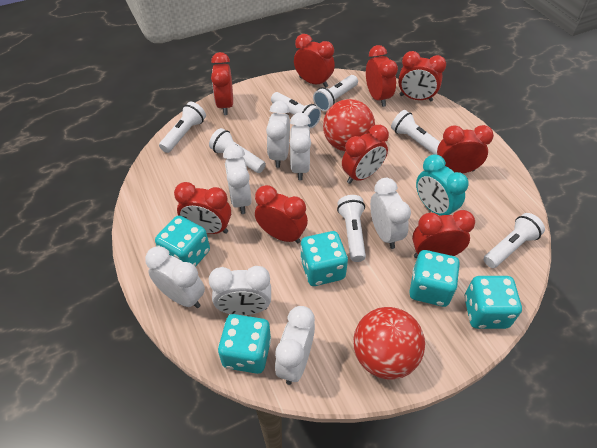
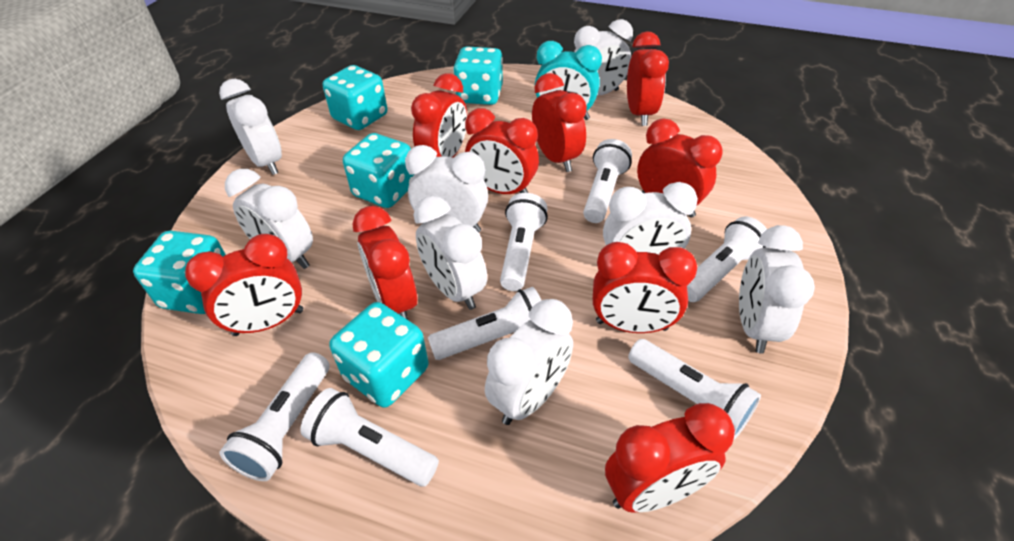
red ball: [323,99,375,152] [353,307,425,379] = 2 -> none = 0
white clock: [145,246,205,308] [209,266,271,315] [223,145,252,214] [266,101,290,168] [275,306,315,385] [290,113,311,180] [370,178,411,249] = 7 -> [219,79,282,175] [225,169,313,269] [405,145,488,232] [414,196,487,310] [485,299,573,425] [574,19,633,96] [603,182,698,254] [739,225,815,354] = 8

